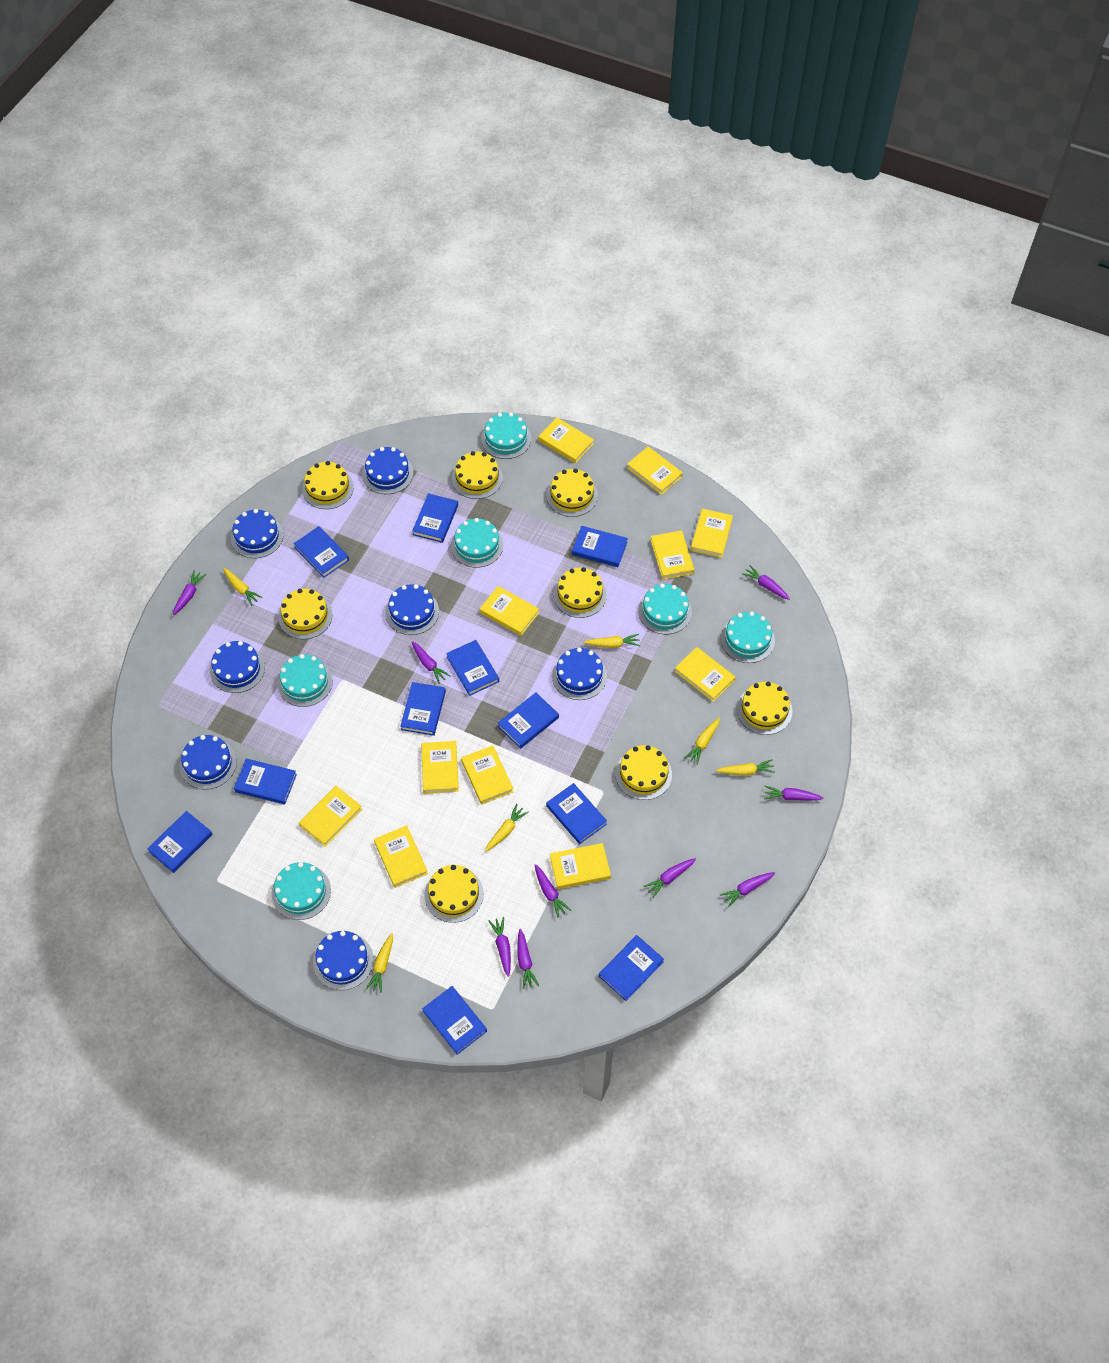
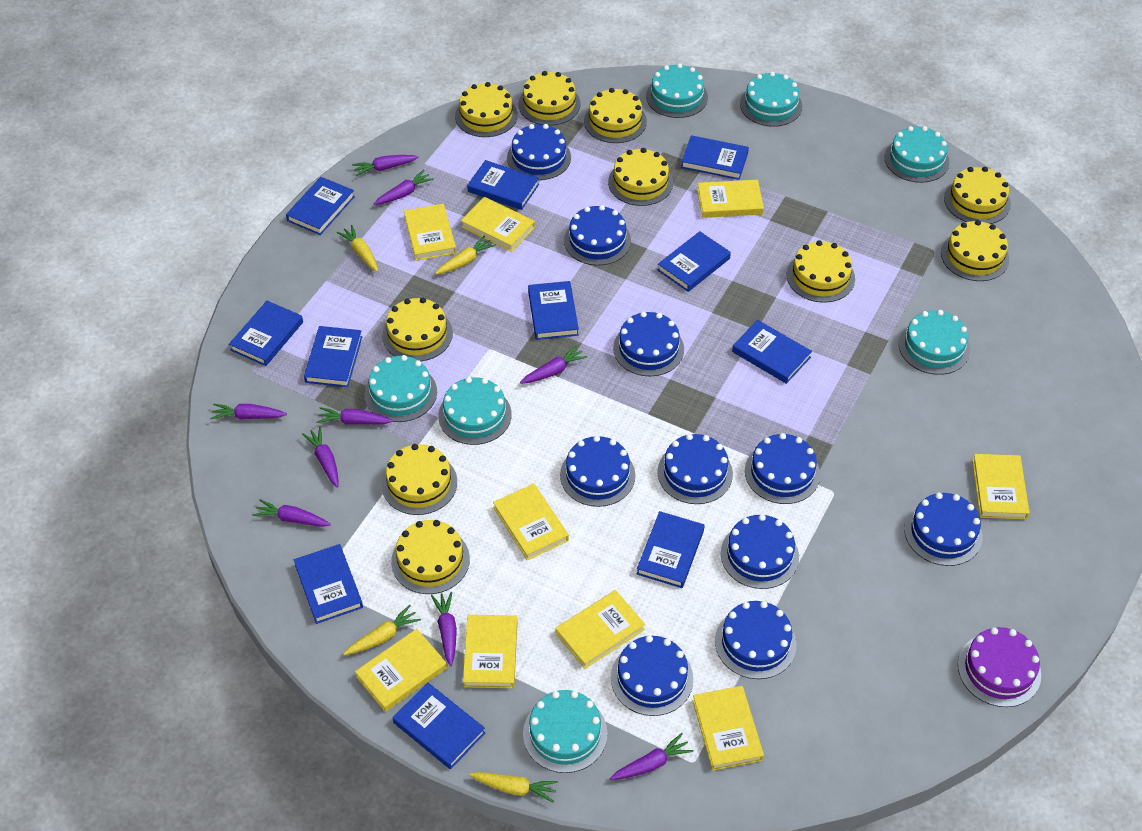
blue cake: [180,735,237,790] [210,641,265,693] [231,509,283,558] [313,931,374,990] [362,447,413,494] [385,584,439,635] [552,647,607,700] = 7 -> [507,124,571,180] [560,436,636,507] [564,205,631,265] [611,635,693,716] [613,311,684,376] [657,434,733,504] [715,601,797,679] [721,514,799,589] [745,433,820,504] [904,493,983,566] = 10
purple cake: none = 0 -> [958,627,1041,707] = 1
turquoise cake: [272,862,331,920] [277,654,333,707] [451,518,503,568] [481,412,531,459] [638,584,692,634] [721,612,775,663] = 6 -> [365,355,437,422] [438,377,512,445] [523,690,608,773] [646,63,708,118] [740,72,802,127] [885,126,949,183] [899,310,970,375] = 7
yellow book: [299,786,362,847] [374,825,428,888] [421,741,459,794] [461,745,513,805] [480,586,539,636] [538,418,594,463] [550,843,611,889] [627,447,683,495] [651,530,694,580] [674,647,735,702] [691,509,733,558] = 11 -> [355,629,447,712] [404,204,456,261] [461,197,535,252] [463,615,517,688] [493,483,569,560] [555,590,645,669] [692,686,764,771] [697,180,764,218] [972,454,1030,519] = 9
yellow cake: [279,589,332,639] [302,461,354,509] [424,865,484,923] [452,451,503,499] [546,469,598,517] [553,567,607,618] [615,745,672,800] [737,682,793,735] = 8 -> [382,298,453,361] [382,444,457,515] [391,520,470,594] [455,82,518,137] [518,71,581,126] [584,88,647,143] [608,148,673,206] [787,240,855,303] [941,220,1009,281] [944,167,1011,224] = 10
yellow carrot: [223,568,263,606] [366,933,393,993] [485,804,529,851] [584,634,640,648] [684,718,720,765] [716,759,775,776] = 6 -> [337,225,378,272] [343,605,421,655] [435,235,496,275] [469,772,558,802] = 4

